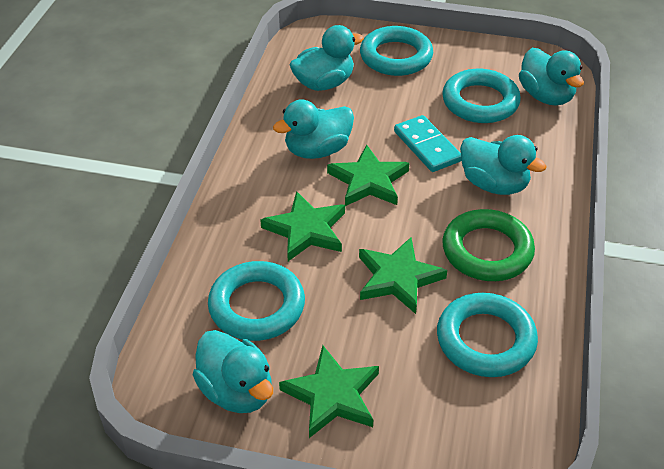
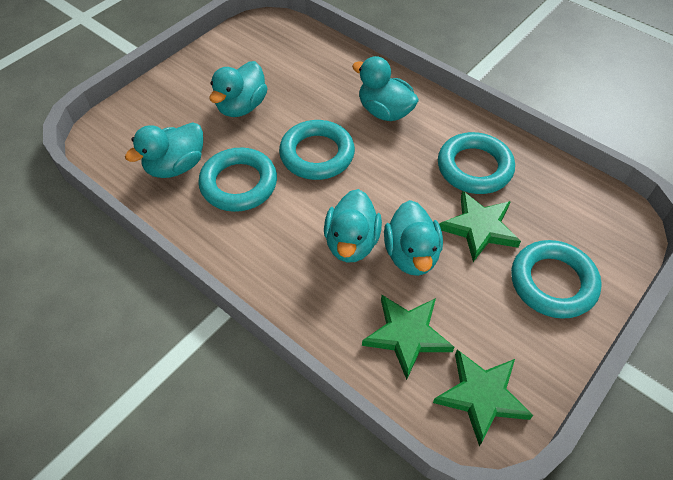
green ring: [442,209,535,281] = 1 -> none = 0
green star: [260,191,345,261] [279,345,379,438] [327,145,409,206] [359,237,447,314] = 4 -> [362,295,454,380] [433,350,533,446] [439,191,521,262] = 3
turquoise domino: [394,115,462,172] = 1 -> none = 0

